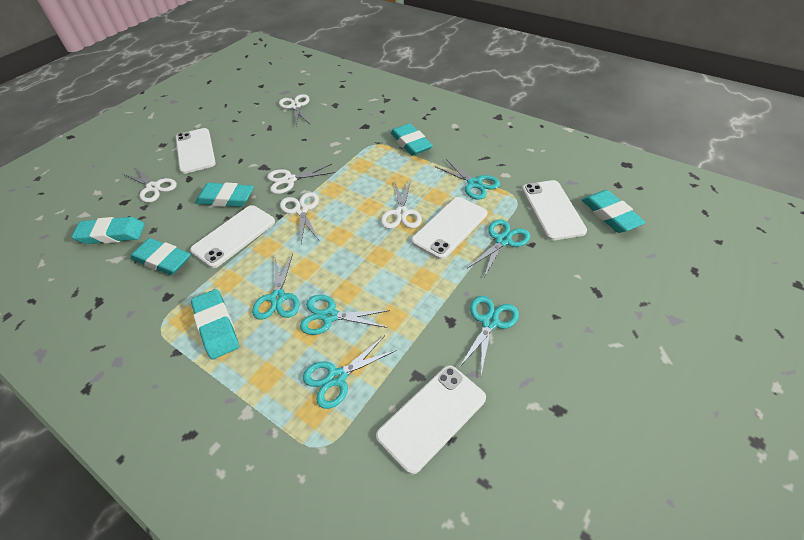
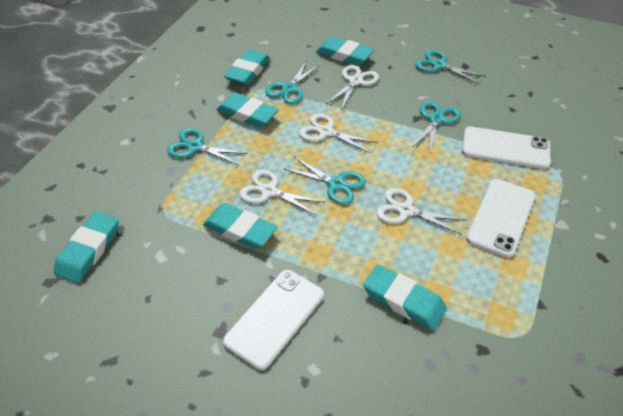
turquoise scissors: [252,254,300,320] [300,295,390,335] [303,336,397,409] [436,159,500,200] [459,296,519,374] [468,219,530,277] = 6 -> [167,128,248,165] [265,60,321,104] [284,157,366,205] [413,101,461,152] [416,50,486,84] = 5
white phone: [176,128,216,174] [190,205,275,268] [376,365,486,475] [411,197,487,260] [522,180,587,241] = 5 -> [223,270,324,370] [462,127,551,169] [466,179,535,258] = 3
white scissors: [123,166,177,203] [267,164,336,194] [279,94,310,126] [280,192,319,243] [381,180,422,229] = 5 -> [239,170,324,216] [299,113,378,153] [326,65,379,110] [376,188,466,235] = 4

